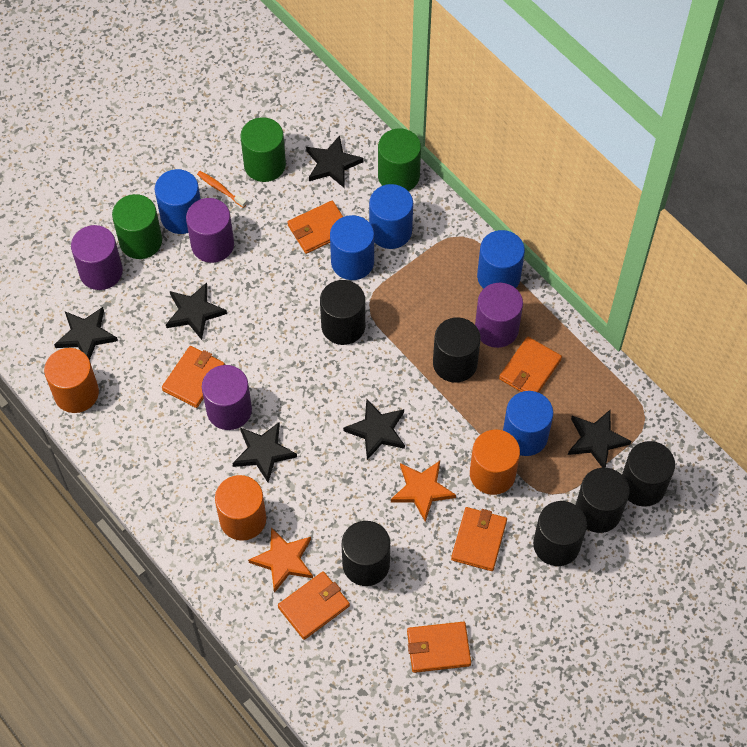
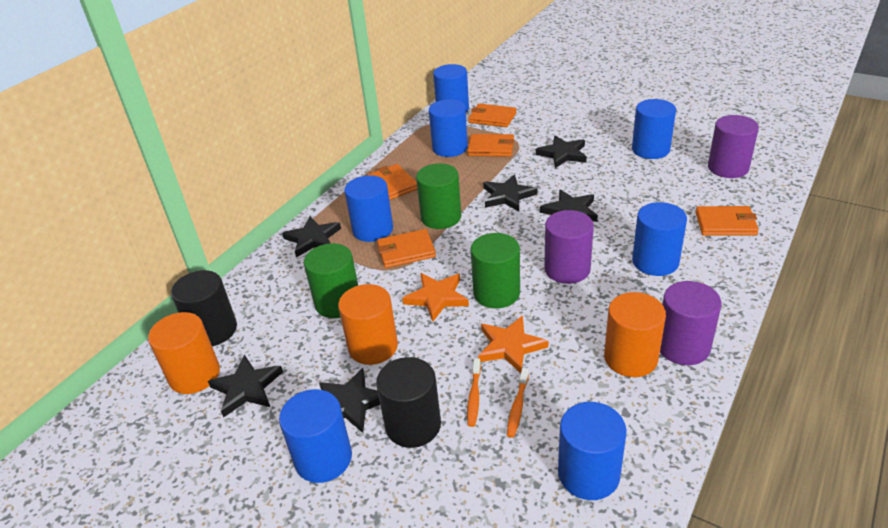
black cylinder: [320,280,365,345] [342,521,390,586] [433,317,481,383] [533,501,587,566] [576,468,629,533] [622,441,675,507] = 6 -> [171,270,237,346] [376,357,441,448] = 2
blue cylinder: [155,169,201,234] [330,215,374,280] [369,184,413,249] [477,230,525,289] [503,391,553,456] = 5 -> [279,389,352,483] [344,175,393,242] [429,100,468,157] [433,64,469,112] [558,402,627,500] [632,99,676,159] [632,202,687,276] = 7
orange toothbrush: [197,171,247,208] = 1 -> [467,358,481,427] [507,368,529,438] = 2
orange wallet: [162,346,225,408] [278,571,350,640] [288,201,343,254] [407,622,471,673] [451,507,507,571] [499,337,562,393] = 6 -> [367,164,417,200] [377,229,436,268] [467,134,514,157] [468,103,516,127] [696,206,759,236] = 5
purple cylinder: [71,225,123,290] [186,198,234,263] [202,365,252,430] [475,283,523,348] = 4 -> [544,210,594,284] [660,281,721,365] [708,115,759,178] = 3

